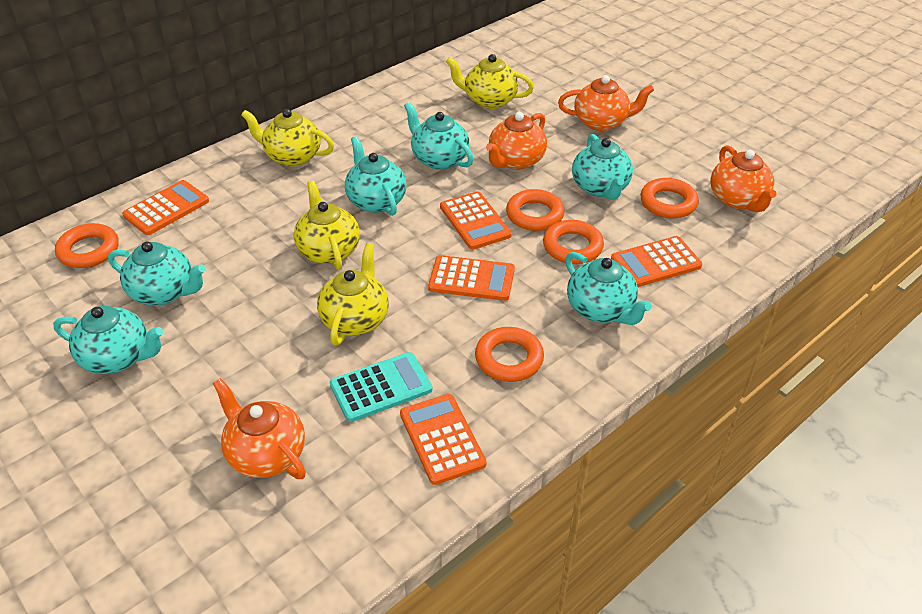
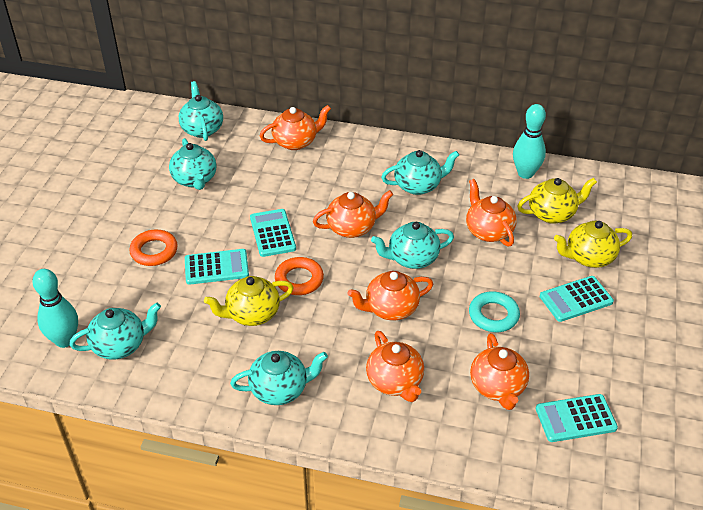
orange calculator: [122,180,209,235] [400,394,487,485] [428,255,515,301] [440,191,512,250] [611,236,702,287] = 5 -> none = 0
orange ring: [55,223,119,268] [475,327,544,382] [506,189,565,231] [543,220,604,264] [640,178,699,219] = 5 -> [129,229,178,266] [275,257,324,295] = 2
orange teapot: [213,378,306,479] [486,112,547,170] [558,75,654,131] [710,145,777,212] = 4 -> [260,105,331,150] [313,190,393,238] [348,271,433,320] [366,331,424,402] [466,179,517,247] [470,333,529,410] = 6
turquoise bowling pin: none = 0 -> [33,269,78,348] [513,104,546,179] = 2
turquoise calculator: [330,352,432,422] = 1 -> [185,249,249,285] [250,209,296,257] [536,394,618,442] [540,276,614,322] = 4
turquoise ring: none = 0 -> [469,291,520,332] = 1
yellow teapot: [241,109,334,167] [294,181,360,270] [317,243,389,346] [446,54,534,109] = 4 -> [204,276,294,326] [517,178,597,224] [554,221,632,268] = 3

